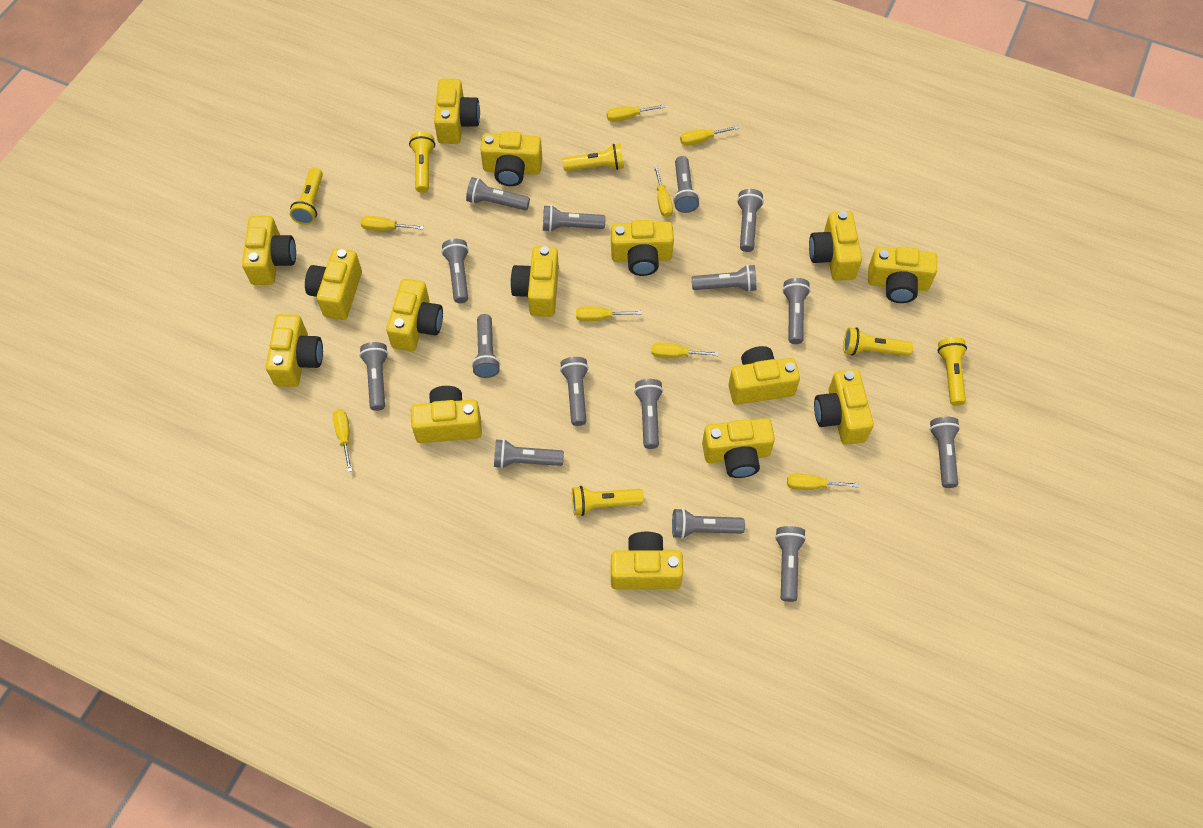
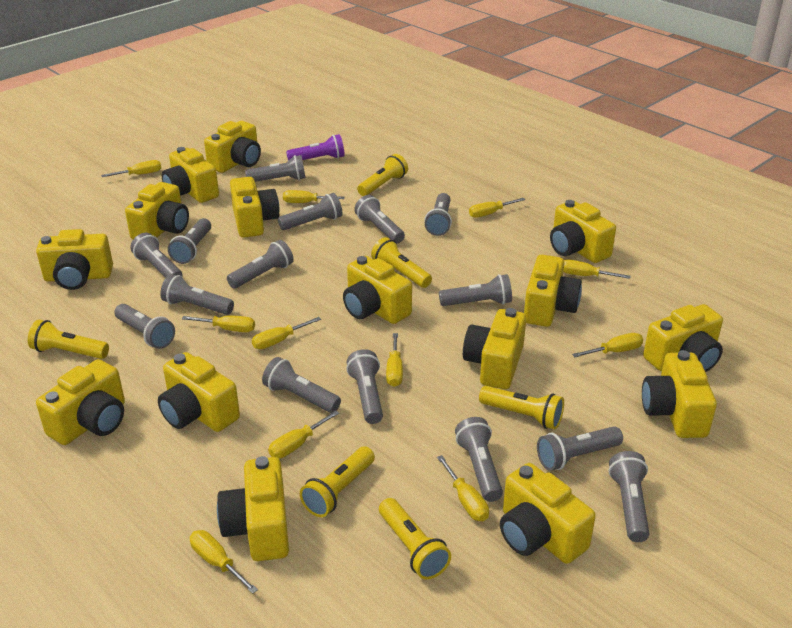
purple flashlight: none = 0 -> [286,134,345,161] = 1
yellow screwdriver: [333,409,352,472] [361,216,424,231] [576,306,642,321] [607,104,665,122] [651,343,718,358] [654,166,673,217] [680,126,739,146] [787,474,859,490] = 8 -> [101,160,161,177] [182,315,255,332] [190,530,258,594] [252,317,321,349] [268,410,339,459] [283,190,345,203] [386,333,403,387] [437,455,489,521] [469,198,525,218] [563,260,631,279] [572,333,643,357] = 11

